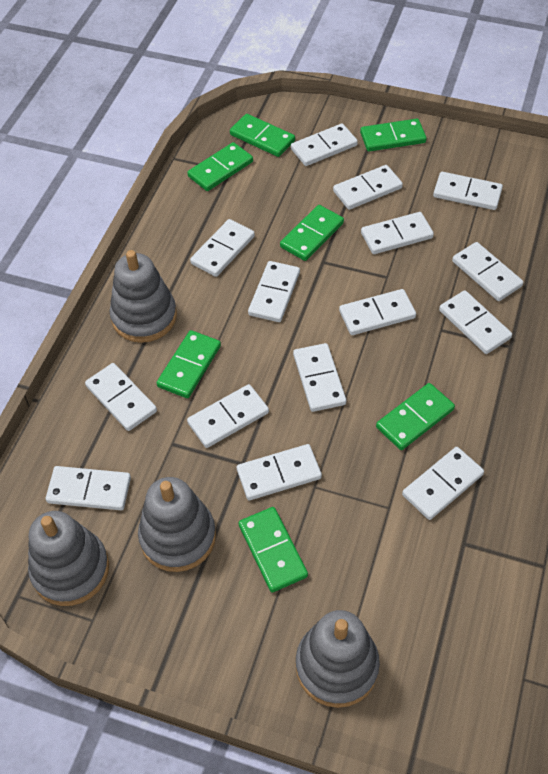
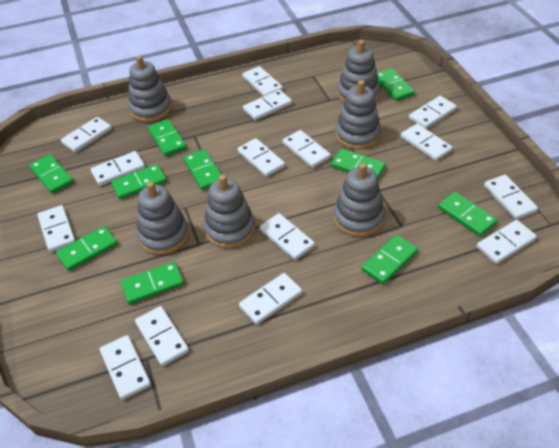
green domino: [157,330,221,398] [187,142,253,191] [230,114,295,157] [238,507,308,592] [280,205,344,261] [360,119,427,152] [376,383,455,450] = 7 -> [29,154,74,194] [56,226,118,271] [111,164,166,199] [121,262,184,304] [148,119,186,156] [183,149,221,190] [331,148,386,179] [361,235,418,284] [377,68,415,101] [438,192,497,236] = 10
grey stacking toy: [28,511,109,606] [109,250,177,343] [138,477,216,572] [296,610,380,708] = 4 -> [128,56,172,122] [136,181,189,255] [203,175,255,248] [333,163,385,237] [335,80,381,150] [337,40,380,102] = 6

